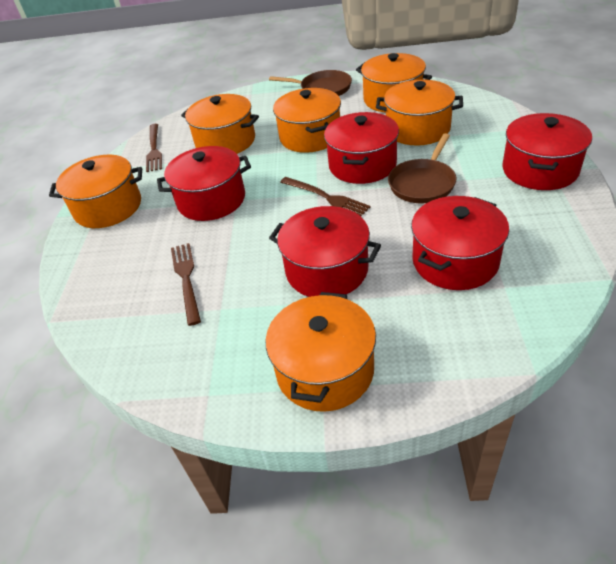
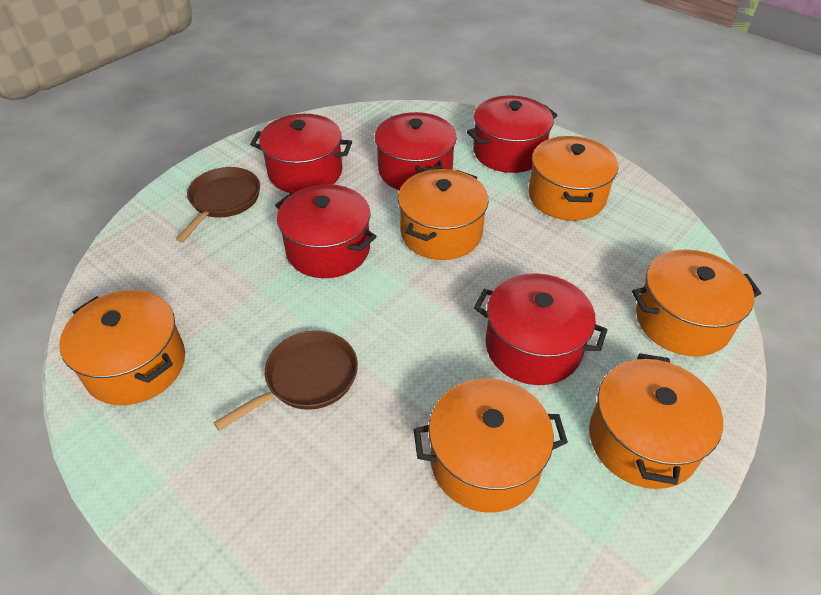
brown fork: [146,124,162,172] [171,243,201,326] [280,177,371,216] = 3 -> none = 0

